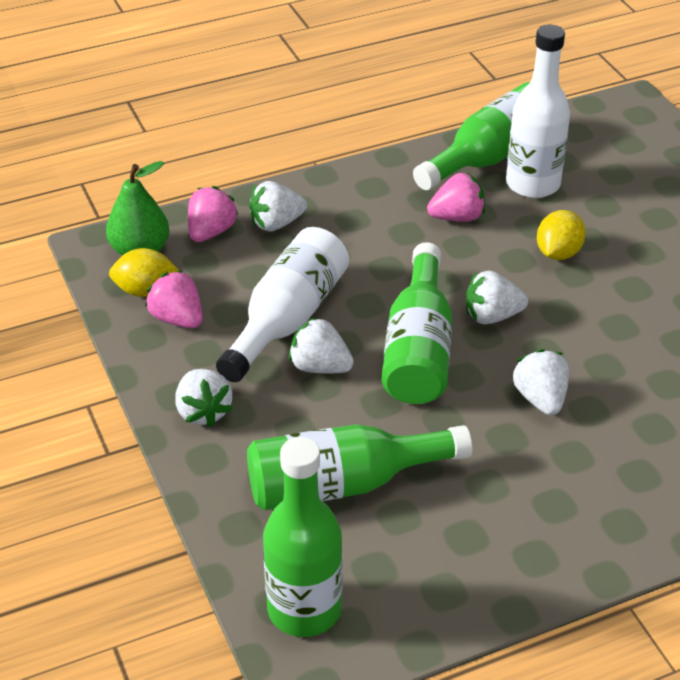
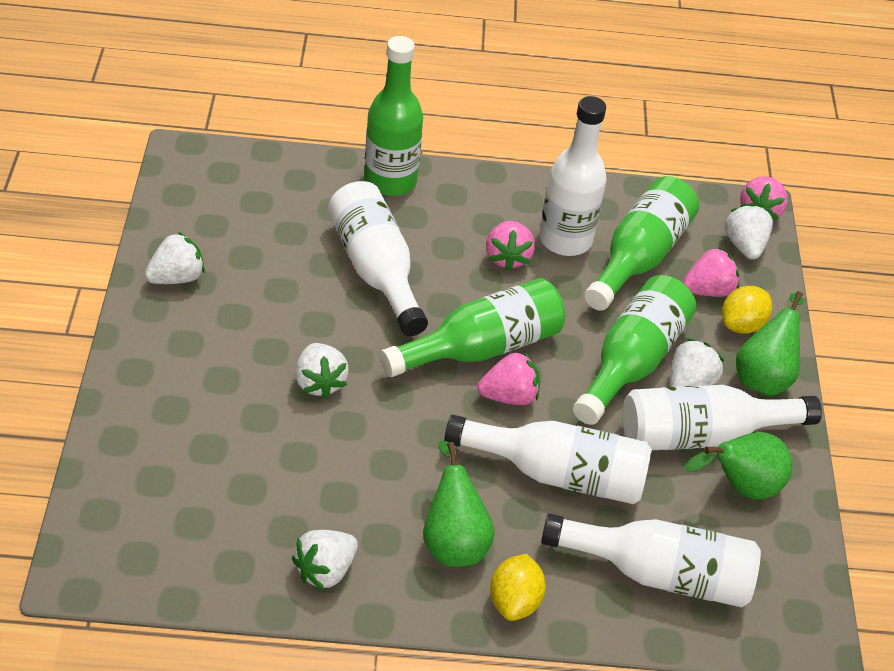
green pear: [106,161,169,256] = 1 -> [423,440,495,567] [684,432,792,500] [736,291,803,396] = 3
pink strawberry: [145,270,202,328] [188,186,239,242] [427,173,485,222] = 3 -> [478,352,540,405] [486,221,535,271] [682,247,739,297] [740,176,788,220] = 4
white bottle: [216,227,349,382] [506,25,570,198] = 2 -> [328,181,428,336] [444,415,652,504] [539,96,606,256] [541,513,761,607] [622,385,822,451] = 5

